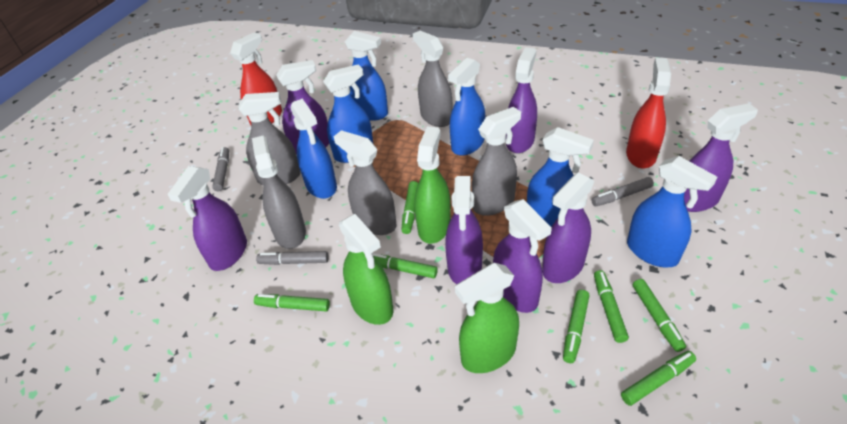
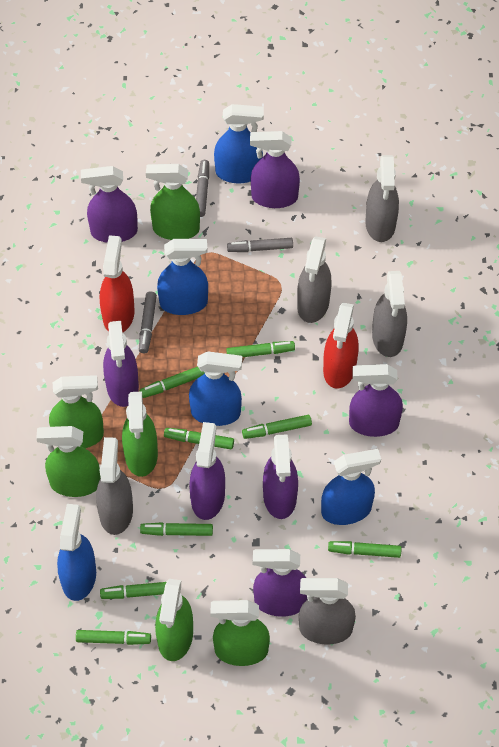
blue spray bottle: [290,98,337,199] [323,65,373,163] [344,31,388,121] [448,57,485,156] [527,127,594,227] [627,156,717,267] = 6 -> [57,504,96,601] [157,239,208,315] [189,351,242,426] [214,104,264,184] [321,449,381,525] = 5
green marker: [254,294,330,312] [372,253,438,278] [401,181,418,234] [563,290,589,363] [594,270,629,343] [621,351,696,406] [633,279,686,352] = 7 -> [76,630,151,645] [100,582,166,599] [140,366,205,398] [140,522,213,536] [164,428,234,449] [226,341,295,357] [242,415,312,439] [328,541,402,558] = 8
green spray bottle: [339,214,393,325] [414,127,451,244] [455,263,519,373] = 3 -> [36,426,100,497] [49,375,104,448] [122,391,158,477] [146,164,200,240] [155,579,193,661] [210,600,270,666] = 6

